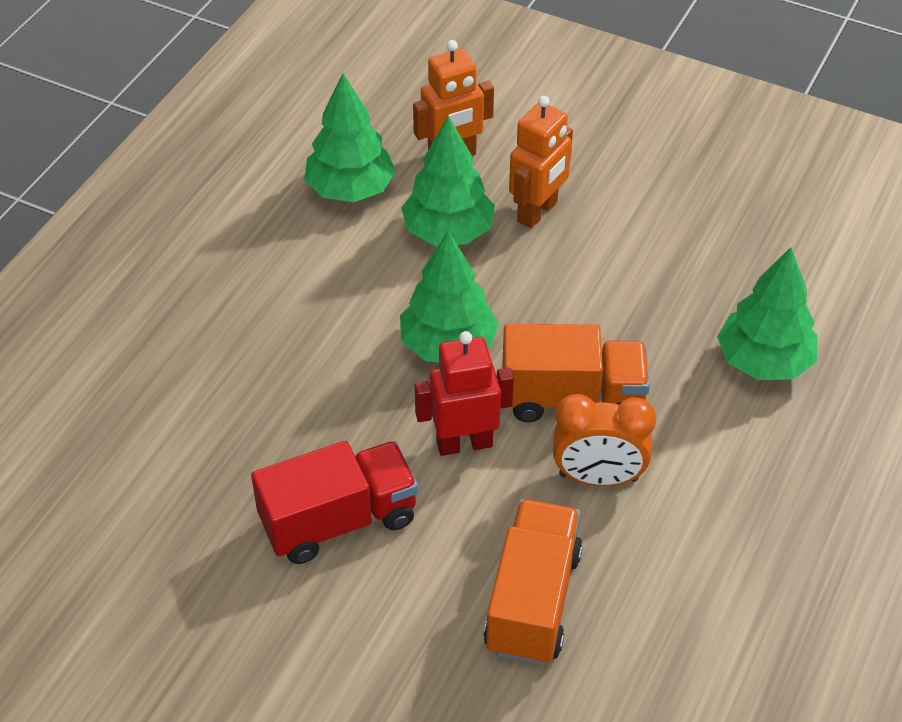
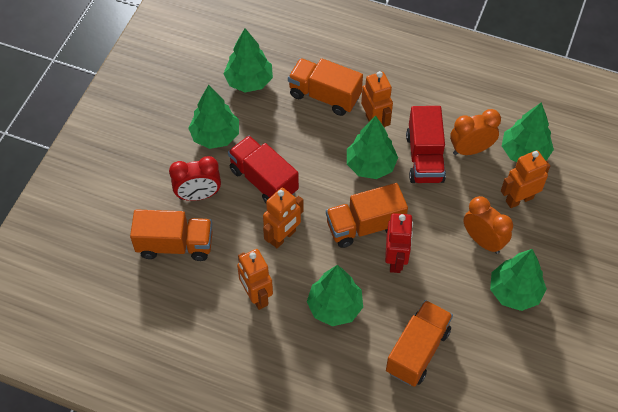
green tree: [304,73,396,202] [400,231,499,362] [401,116,495,245] [717,247,818,380] = 4 -> [188,85,239,149] [223,29,273,92] [307,265,363,326] [347,116,398,179] [490,249,547,311] [502,102,554,162] = 6
orange clock: [553,394,656,486] = 1 -> [450,109,501,155] [463,196,513,254] = 2
orange robot: [413,40,494,156] [509,96,573,228] = 2 -> [237,249,273,310] [263,187,304,248] [361,71,393,128] [501,150,550,208] = 4
orange truck: [484,499,583,665] [502,324,650,422] = 2 -> [130,209,213,261] [288,58,363,116] [326,183,408,248] [386,300,453,387] = 4
red clock: none = 0 -> [169,156,221,201] = 1
red truck: [251,441,418,564] = 1 -> [228,136,299,203] [406,106,446,183] = 2

